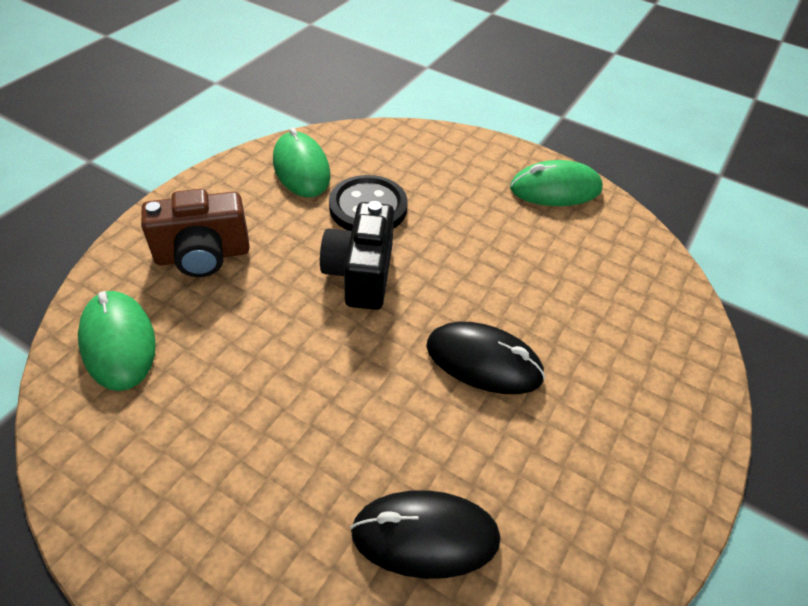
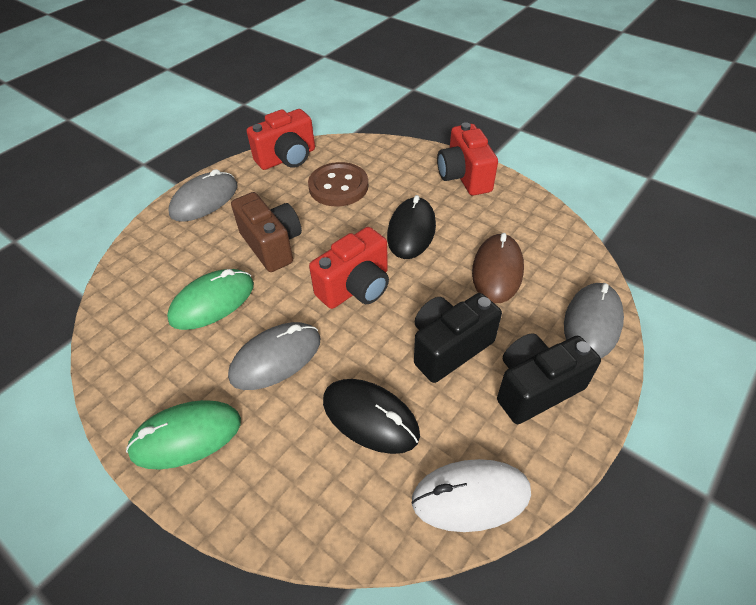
black button: [329,175,408,231] = 1 -> none = 0
black camera: [320,201,394,310] = 1 -> [414,293,502,383] [497,333,601,424] = 2
brown button: none = 0 -> [308,162,368,206] = 1
brown mouse: none = 0 -> [472,233,524,303] = 1
green mouse: [78,291,156,391] [273,127,331,197] [510,160,603,206] = 3 -> [126,400,241,469] [167,269,254,330] = 2
grey mouse: none = 0 -> [169,169,238,222] [228,322,321,390] [564,283,624,358] = 3
red camera: none = 0 -> [247,109,315,170] [309,227,389,309] [437,122,498,196] = 3
white mouse: none = 0 -> [411,459,531,532] = 1

